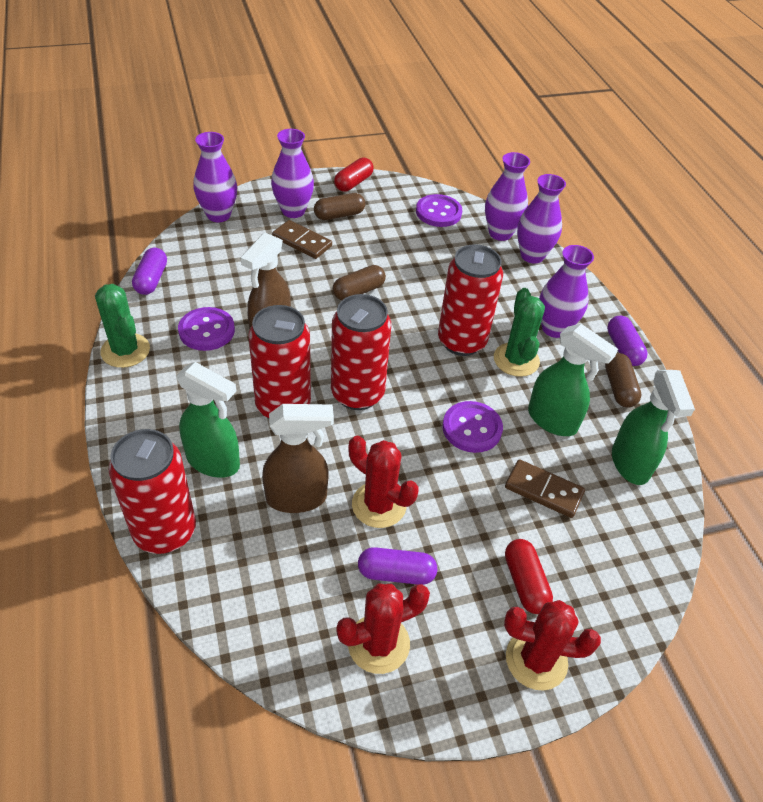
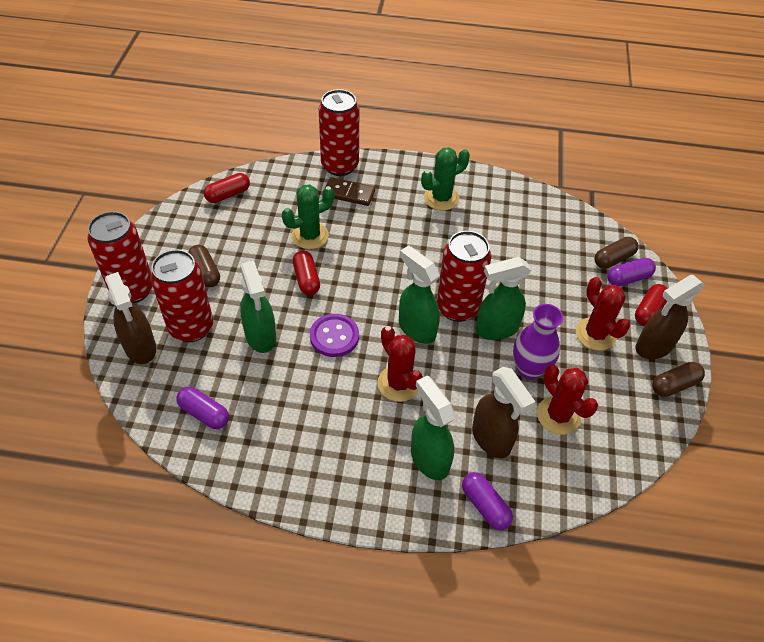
brown domino: [272,220,332,259] [505,459,585,518] = 2 -> [325,177,375,206] = 1
brown spray bottle: [240,232,291,330] [262,404,334,513] = 2 -> [105,272,156,364] [472,367,535,458] [636,275,705,359] = 3
green spray bottle: [176,362,240,478] [528,324,618,436] [612,370,695,485] = 3 -> [240,261,276,353] [399,245,440,344] [411,375,455,480] [476,257,531,340] = 4
purple button: [178,307,235,351] [416,194,462,227] [442,401,503,453] = 3 -> [310,314,359,357] = 1
purple vase: [193,132,237,222] [271,129,314,218] [485,152,530,241] [517,174,566,263] [539,245,594,338] = 5 -> [513,304,563,380] = 1
red capsule: [334,157,374,192] [505,539,553,614] = 2 -> [204,173,250,203] [293,251,320,295] [635,284,668,326] = 3

